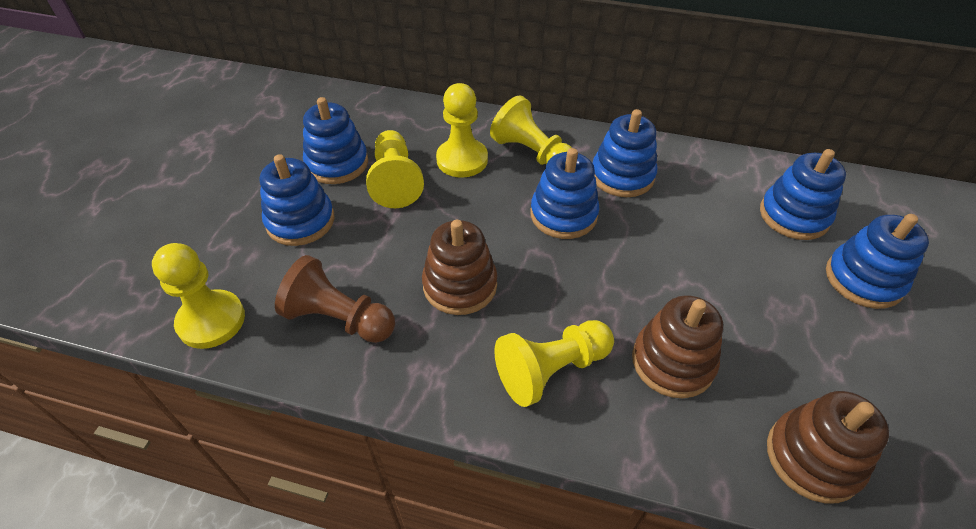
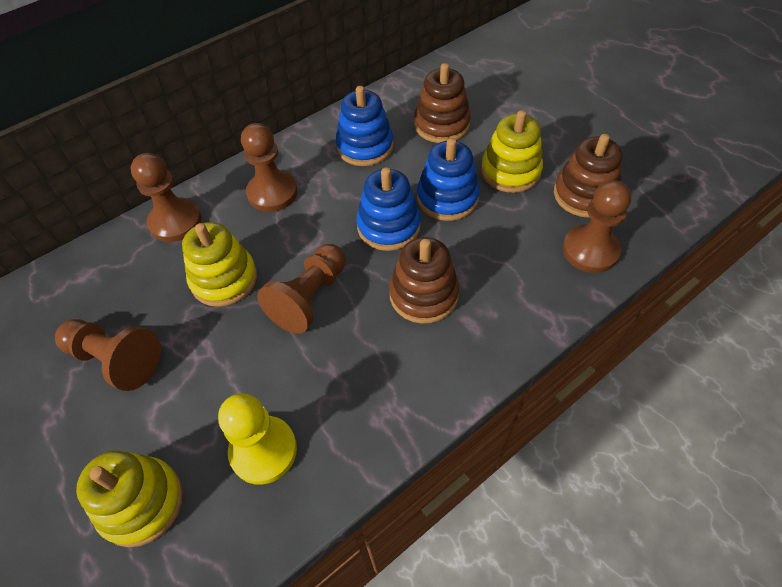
blue stacking toy: [260,154,334,246] [303,97,368,184] [530,148,599,239] [593,109,657,197] [760,149,846,240] [826,214,929,309] = 6 -> [335,86,394,166] [356,167,421,251] [417,138,480,221] = 3
brown pawn: [275,255,395,343] = 1 -> [55,319,161,391] [131,153,201,242] [241,123,298,212] [257,244,346,334] [563,180,631,273] = 5
yellow pawn: [152,243,245,349] [366,130,424,208] [436,83,488,178] [490,95,572,165] [494,320,614,407] = 5 -> [218,393,297,485] = 1
yellow stacking toy: none = 0 -> [76,451,183,547] [182,222,257,307] [481,110,543,193] = 3

